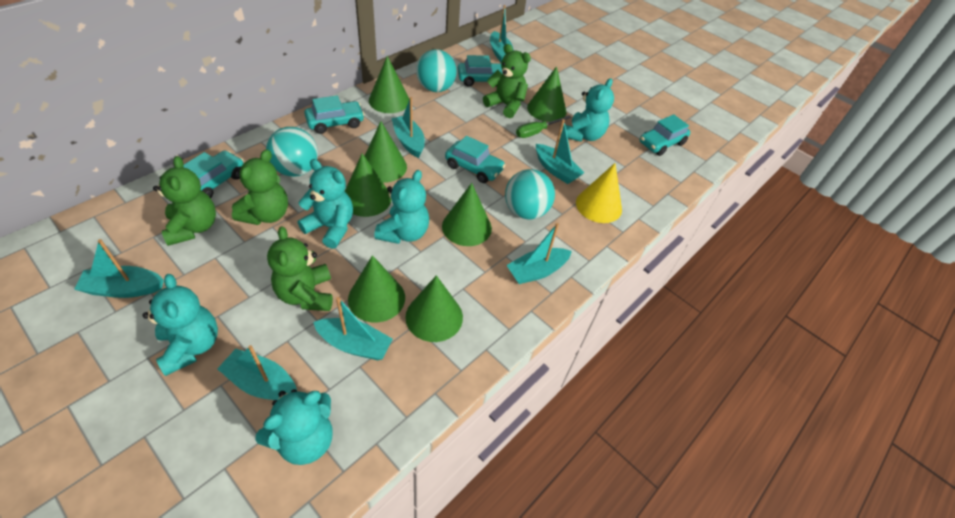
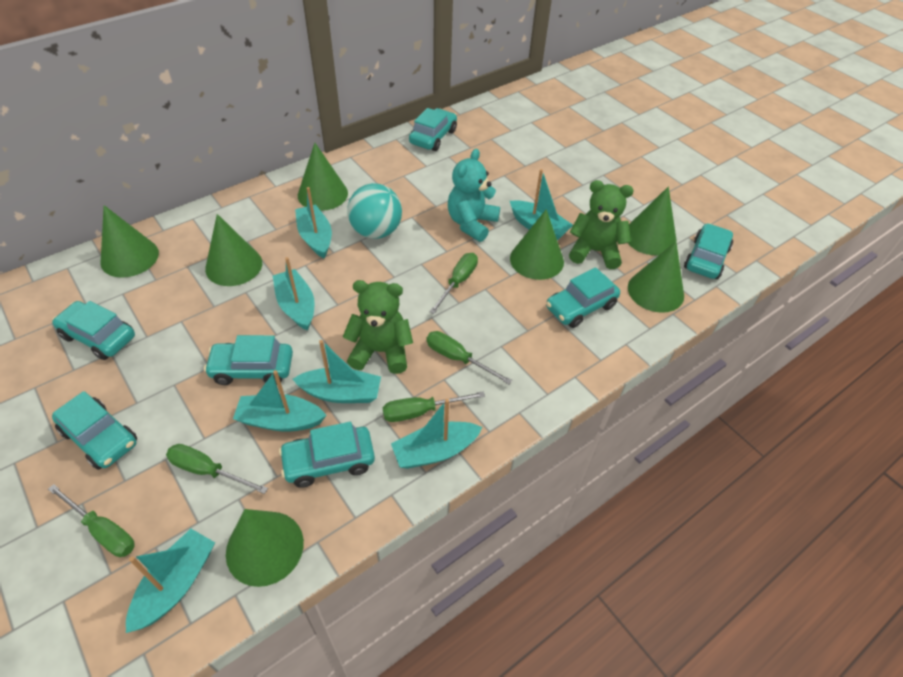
green screwdriver: [516,115,572,138] = 1 -> [48,484,135,557] [166,444,268,494] [383,391,485,422] [426,331,512,384] [429,253,478,314] = 5
green teddy bear: [153,156,216,246] [232,149,288,225] [267,226,333,311] [483,44,531,118] = 4 -> [343,280,413,374] [569,180,634,269] = 2
turquoise ball: [266,127,318,177] [416,49,457,92] [505,169,555,219] = 3 -> [347,183,402,239] = 1
turquoise car: [183,150,244,198] [304,95,365,134] [445,136,506,183] [458,55,503,87] [640,114,690,156] = 5 -> [52,301,135,360] [52,391,137,470] [204,335,293,385] [279,422,375,488] [409,108,457,151] [546,267,620,328] [684,223,733,279] = 7
turquoise teddy bear: [142,274,218,376] [255,389,332,465] [298,159,353,249] [374,170,429,244] [566,78,614,142] = 5 -> [448,149,500,242] = 1
yellow cone: [576,163,622,223] = 1 -> none = 0

